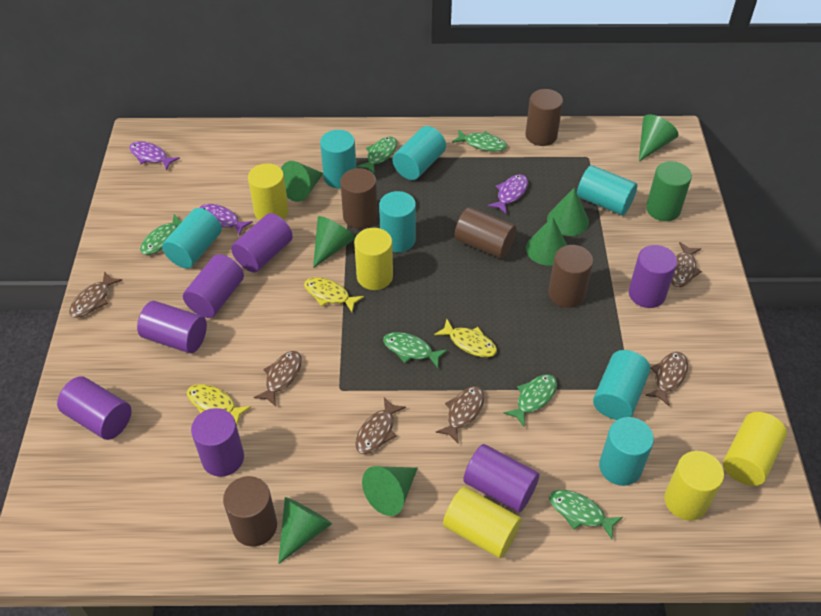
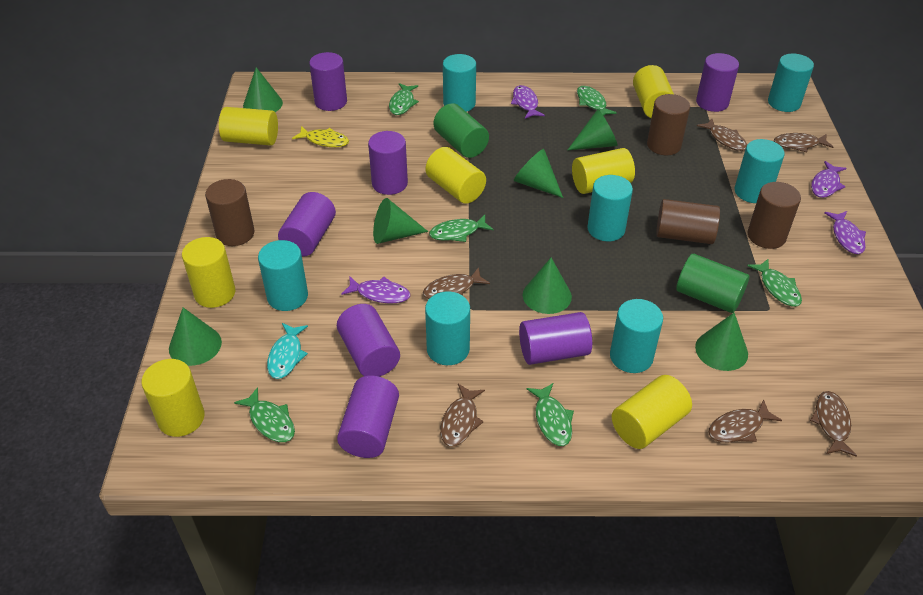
brown cylinder: [223,476,277,547] [340,168,378,229] [455,207,516,259] [525,89,563,146] [548,245,593,308] = 5 -> [205,179,255,246] [647,94,690,155] [656,199,720,244] [748,182,801,249] = 4
green cylinder: [646,161,692,221] = 1 -> [434,103,489,158] [676,254,749,313] = 2
purple fish: [129,141,180,171] [199,204,253,236] [488,174,528,214] = 3 -> [341,276,410,303] [511,85,545,119] [811,161,847,198] [824,211,866,254] = 4
turquoise fish: none = 0 -> [267,323,308,379] = 1
yellow cylinder: [248,163,289,221] [354,228,393,290] [443,487,521,558] [664,451,724,520] [723,412,787,486] = 5 -> [141,359,205,437] [182,237,235,308] [219,107,278,146] [425,147,486,204] [572,148,635,194] [612,375,692,449] [633,65,674,118] = 7
yellow fish: [187,384,251,425] [304,277,364,312] [434,319,497,357] = 3 -> [292,126,349,147] = 1

